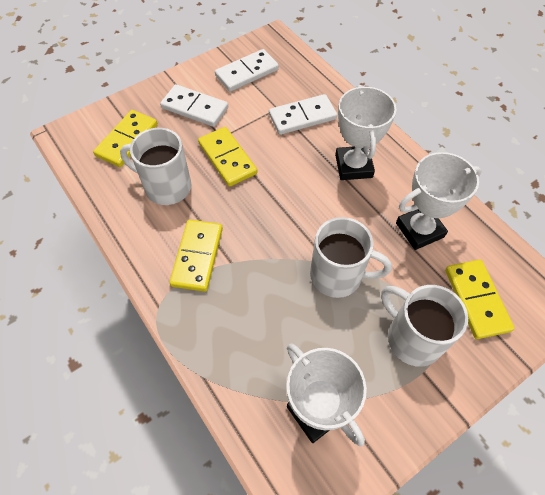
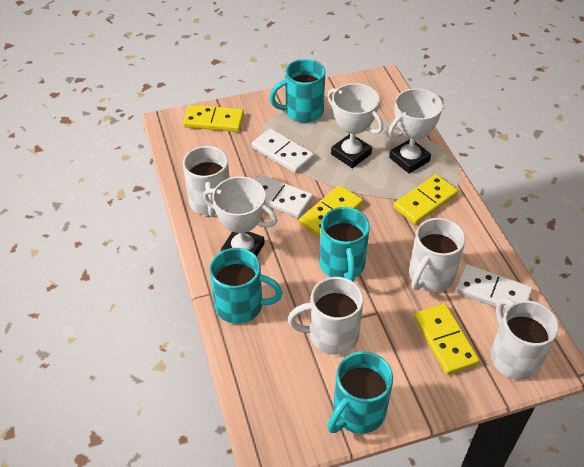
turquoise mug: none = 0 -> [209,248,283,324] [269,59,325,123] [319,207,370,282] [327,351,393,434] = 4
white mug: [120,128,191,205] [310,217,392,298] [381,285,468,367] = 3 -> [183,146,230,217] [288,277,364,355] [409,218,466,292] [490,298,559,380] = 4

